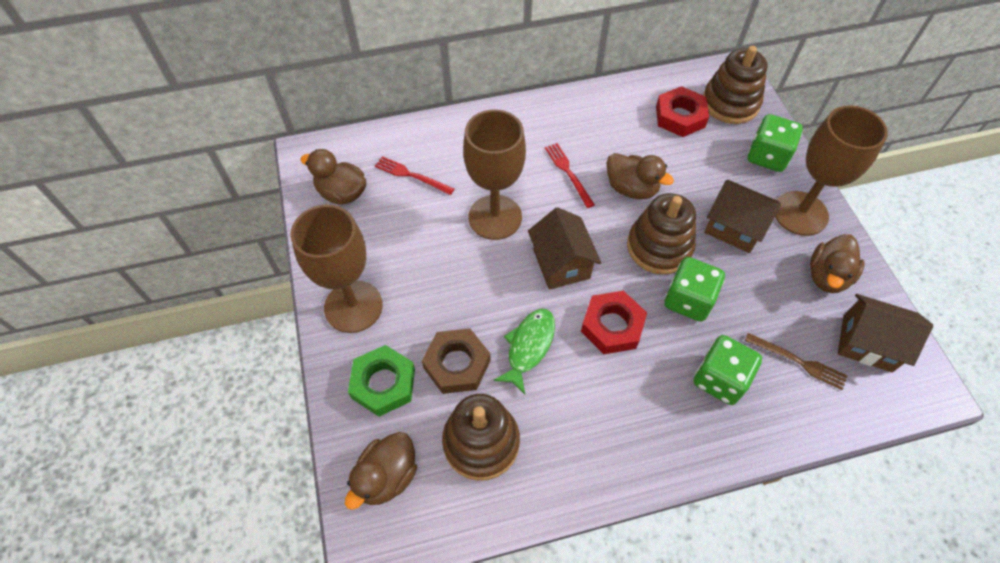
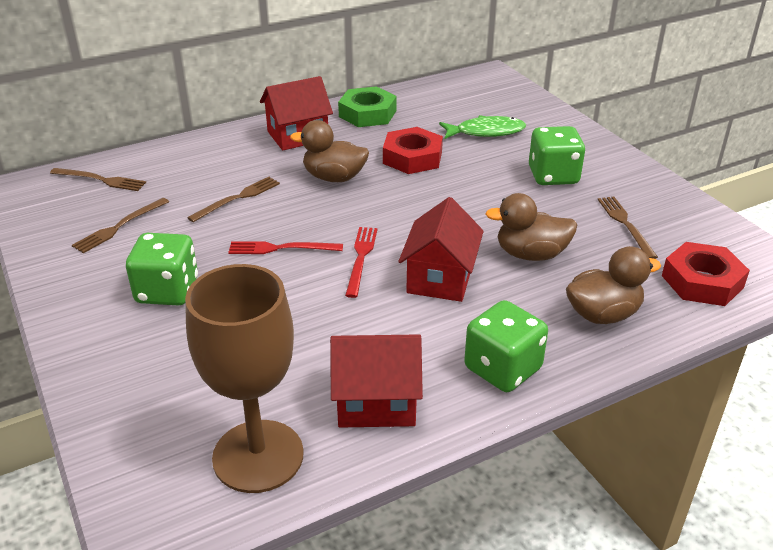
brown duck: [300,149,367,205] [345,432,417,510] [607,153,674,199] [810,234,864,293] = 4 -> [290,120,369,182] [485,193,577,261] [566,246,661,324] = 3
brown fork: [745,333,847,390] = 1 -> [50,168,146,191] [72,198,169,253] [187,177,280,222] [598,196,658,259] = 4
brown goblet: [291,204,383,333] [463,109,526,240] [775,105,888,236] = 3 -> [185,264,304,493] = 1
brown house: [528,207,601,290] [704,180,781,253] [838,294,933,372] = 3 -> none = 0
brown nut: [422,329,490,394] = 1 -> none = 0
brown stacking toy: [442,394,520,481] [627,193,696,274] [703,46,768,124] = 3 -> none = 0
red house: none = 0 -> [260,76,333,150] [330,334,423,428] [398,197,484,302] = 3

